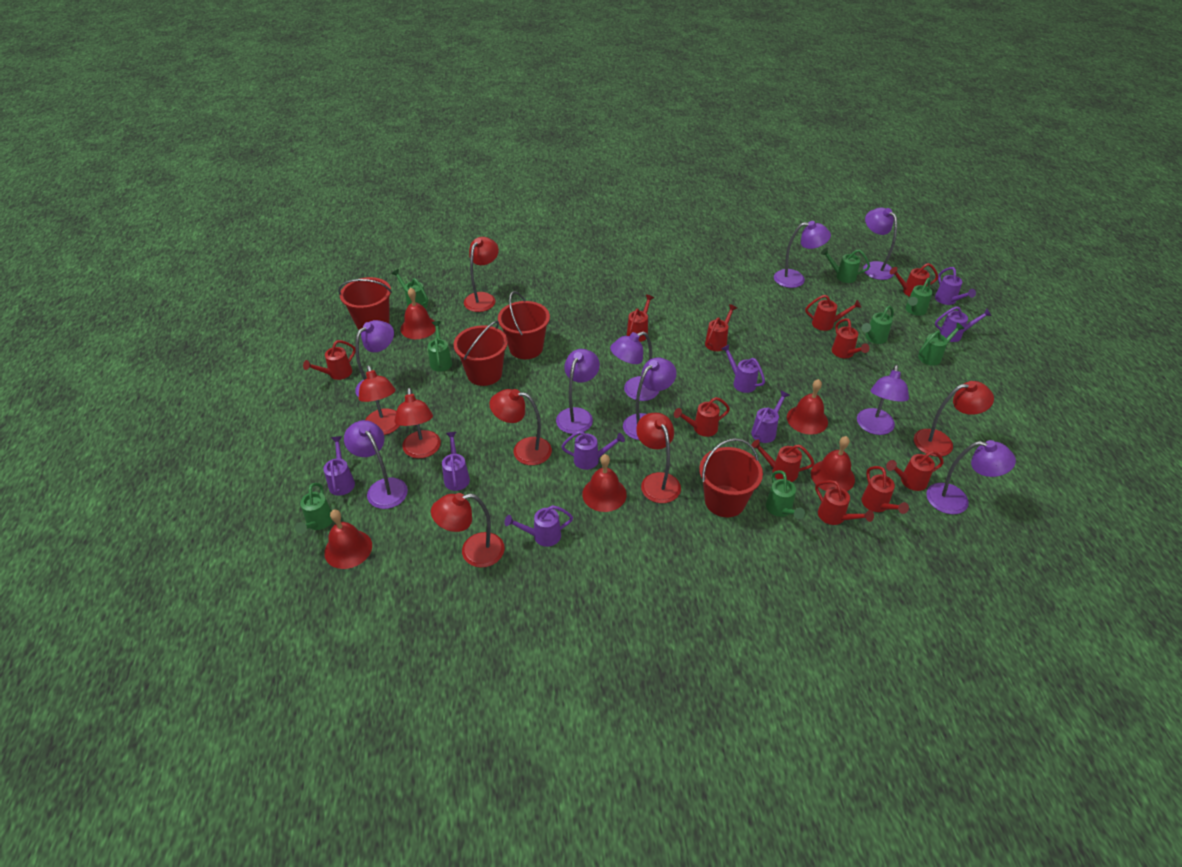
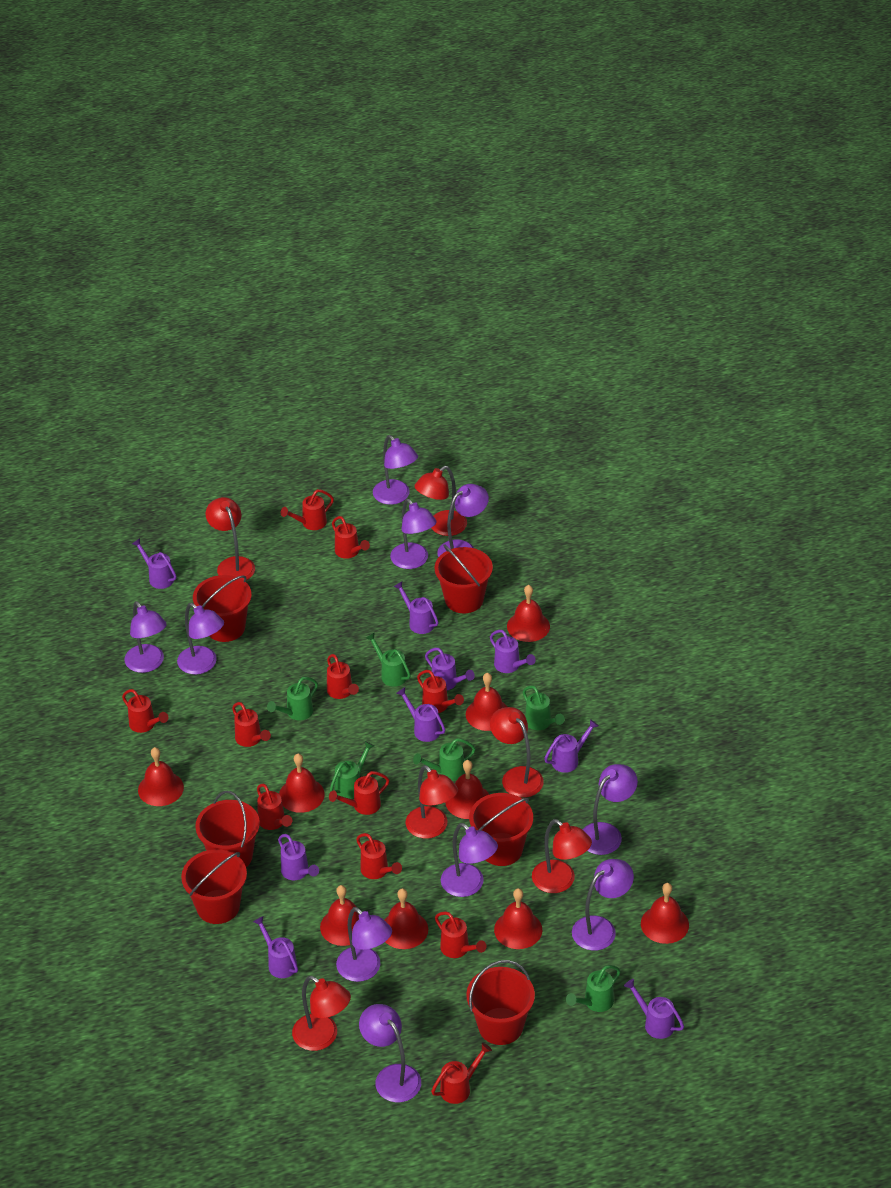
green watering can: [295,483,333,534] [391,269,428,308] [428,321,452,372] [766,470,805,519] [821,248,870,283] [862,306,894,344] [905,278,933,316] [918,323,964,366] = 8 -> [267,677,318,721] [330,741,374,799] [366,632,411,687] [413,738,476,781] [523,685,565,730] [566,965,621,1012] = 6
purple lamp: [344,420,408,509] [355,320,394,397] [556,349,600,434] [610,332,659,401] [623,358,677,440] [774,221,831,288] [857,365,909,435] [863,208,897,280] [926,440,1016,514] = 9 -> [124,601,167,673] [177,603,224,675] [336,907,392,982] [359,1004,421,1102] [373,435,418,505] [390,499,437,569] [437,484,489,557] [441,823,498,897] [572,859,634,951] [582,764,638,855] = 10
purple watering can: [323,436,355,496] [442,432,470,491] [504,505,573,547] [561,431,625,470] [721,344,765,393] [751,391,789,443] [935,267,976,305] [935,306,991,342] = 8 -> [132,538,177,589] [253,916,298,978] [278,834,319,880] [393,581,439,634] [396,687,446,742] [425,648,475,690] [490,630,536,673] [544,719,599,773] [624,979,684,1039] = 9
red bell: [324,510,372,569] [400,288,436,339] [582,454,627,512] [787,379,828,435] [811,436,855,491] = 5 -> [138,747,184,806] [279,754,325,813] [320,885,359,946] [385,888,428,949] [445,760,489,819] [466,673,507,731] [494,888,542,949] [507,585,550,642] [641,883,689,944] = 9
red bucket: [338,277,392,330] [453,320,508,386] [498,291,550,359] [699,438,763,517] = 4 -> [181,849,247,924] [193,575,252,642] [195,791,260,867] [435,544,493,613] [466,960,535,1045] [469,793,533,866] = 6
red lamp: [359,365,400,435] [394,388,441,459] [431,493,505,568] [464,237,499,312] [489,389,552,465] [636,413,681,503] [914,381,994,457] = 7 -> [206,497,255,580] [292,976,351,1051] [406,765,458,839] [415,466,467,536] [490,707,544,798] [532,819,592,893] = 6

